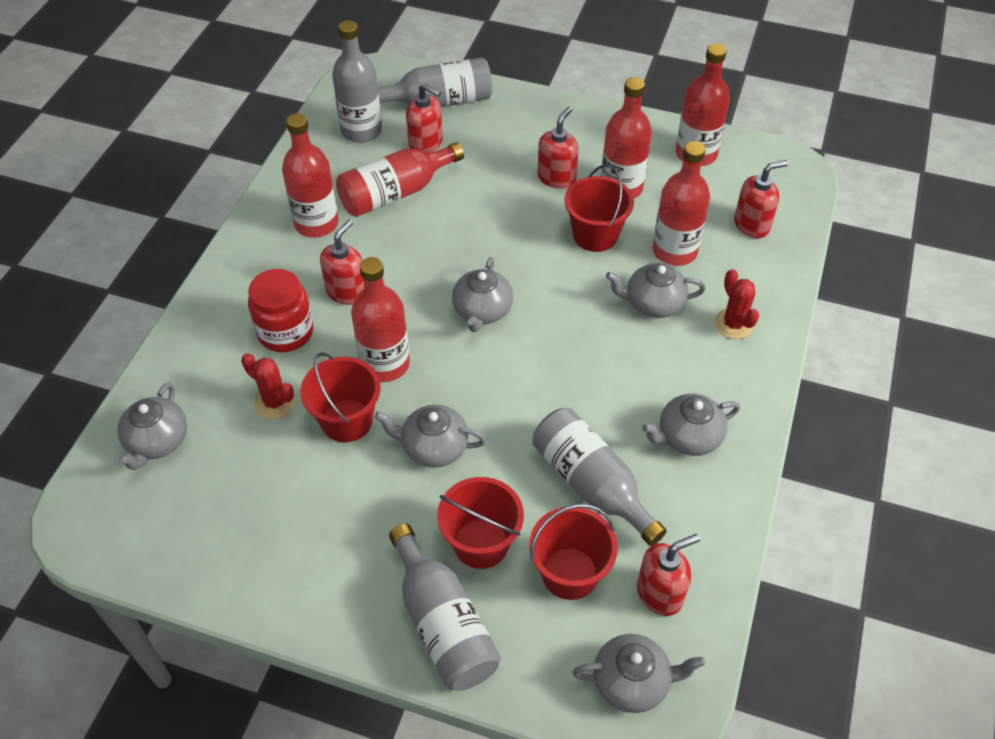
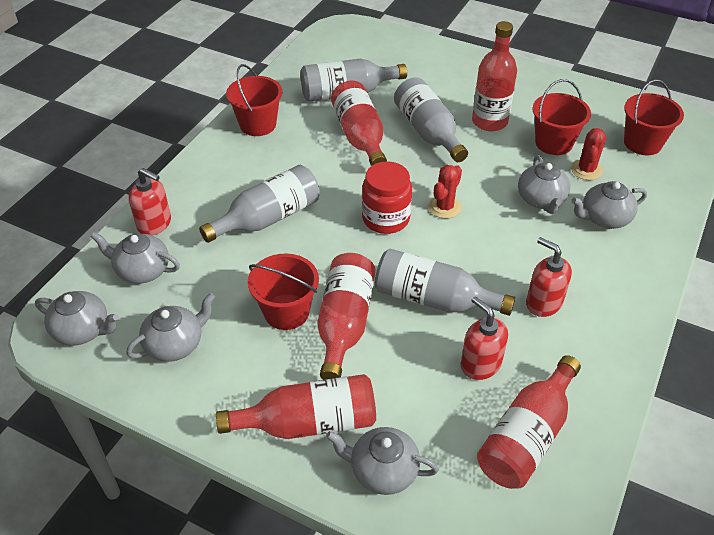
red bottle: [282,113,339,238] [336,142,464,217] [351,257,410,382] [601,77,652,198] [652,141,710,266] [676,43,730,166] = 6 -> [216,374,376,439] [317,253,376,380] [331,81,387,166] [472,21,517,131] [477,355,581,489] = 5
red soap dispenser: [320,220,364,305] [406,83,443,153] [537,107,579,189] [637,534,700,616] [734,160,788,238] = 5 -> [129,168,171,236] [461,296,508,380] [526,237,572,317] = 3

